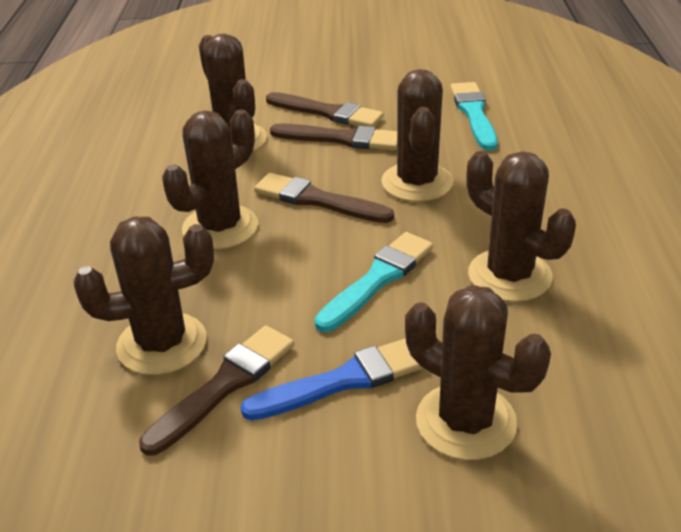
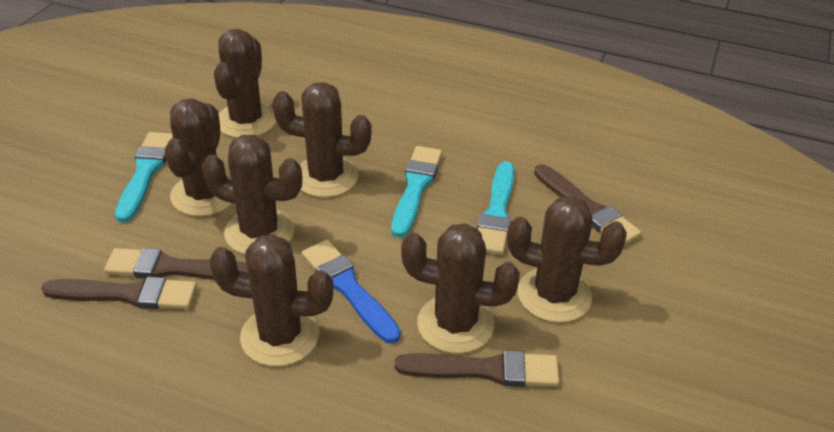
brown cactus: [74,217,214,375] [162,109,258,249] [199,34,267,152] [381,69,453,202] [405,285,551,460] [466,151,576,302] = 6 -> [165,99,233,216] [202,134,302,255] [209,234,334,366] [214,29,276,138] [272,82,372,197] [401,223,520,354] [507,196,627,323] = 7
turquoise brush: [314,232,433,332] [450,82,498,151] = 2 -> [115,132,173,222] [391,146,442,238] [477,161,515,255] = 3

